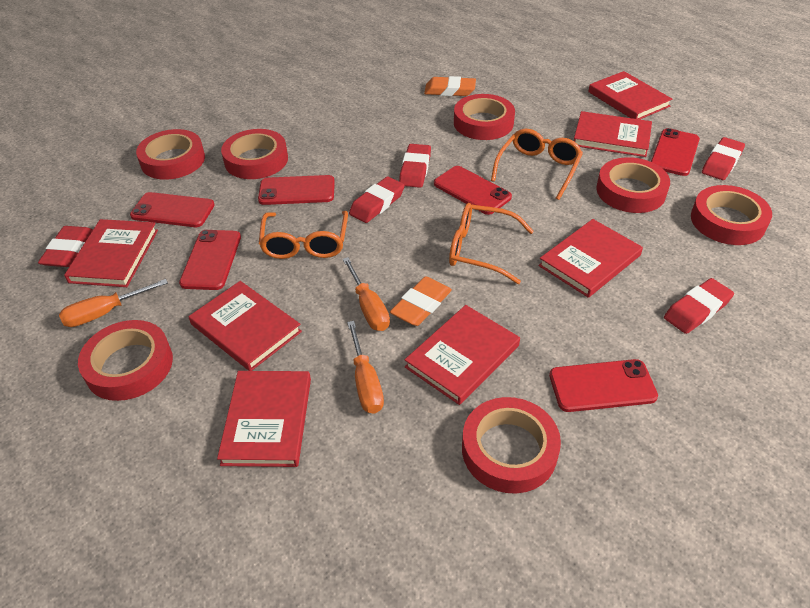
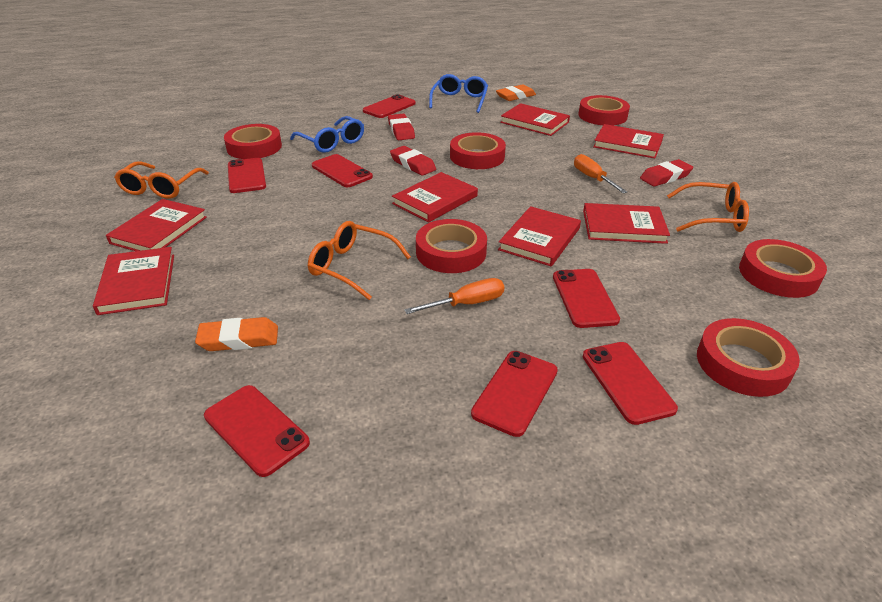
blue glasses: none = 0 -> [290,116,364,153] [429,74,488,113] = 2
orange screwdriver: [59,279,168,327] [342,257,390,331] [347,321,384,413] = 3 -> [404,278,504,314] [574,154,627,193] = 2
red eraser: [38,226,93,267] [349,176,405,223] [399,144,431,188] [664,278,734,334] [702,137,745,180] = 5 -> [388,114,415,140] [390,146,436,176] [640,159,693,187] = 3
red phone: [130,192,215,227] [179,230,241,290] [258,175,335,205] [434,166,512,215] [549,359,658,412] [651,128,700,176] = 6 -> [204,385,310,477] [228,158,266,193] [312,154,373,187] [363,94,416,118] [471,351,558,437] [553,269,620,328] [583,342,678,425] = 7
red tape: [78,320,173,401] [136,129,205,180] [221,129,288,179] [454,94,515,140] [462,397,561,494] [596,157,670,213] [691,185,772,245] = 7 -> [224,124,282,159] [416,219,487,273] [450,132,506,169] [578,95,630,125] [697,318,800,397] [739,239,827,298] = 6

